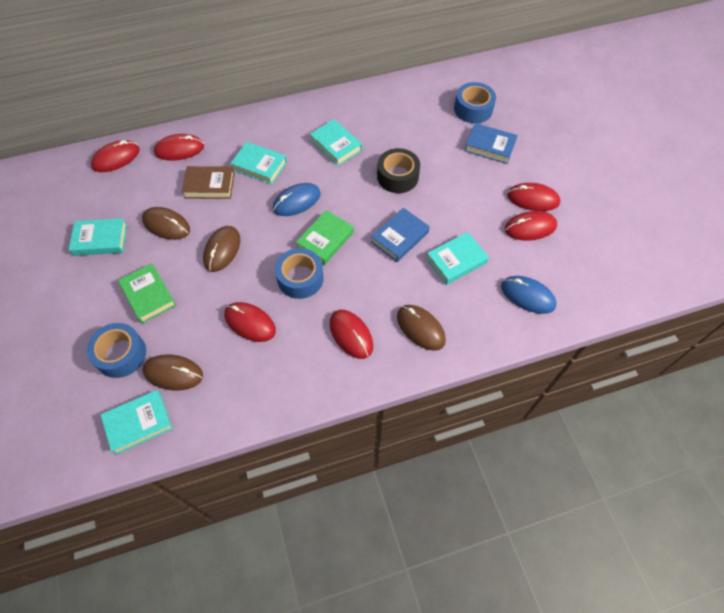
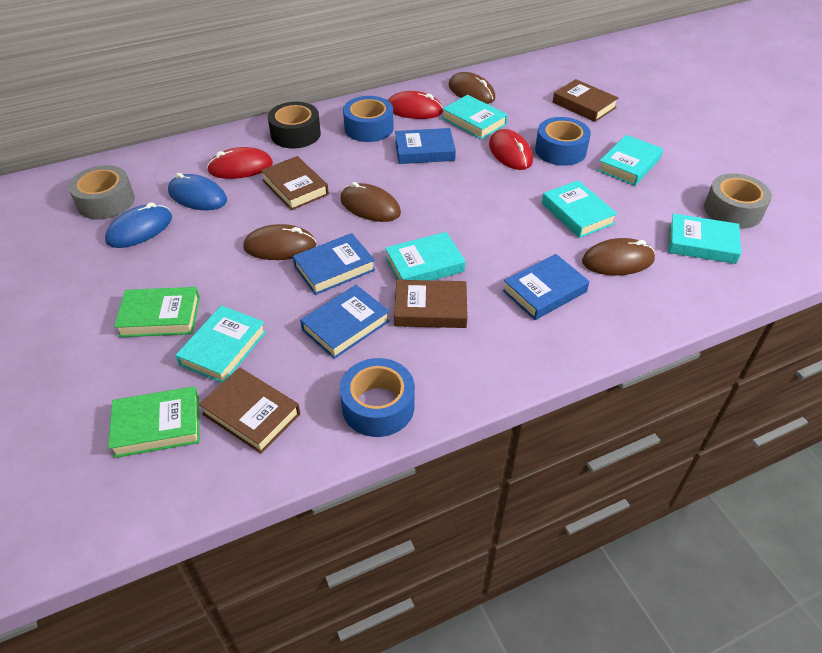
blue book: [371,208,430,262] [464,123,518,164] = 2 -> [293,233,375,295] [300,285,390,359] [395,128,456,164] [503,254,590,320] = 4
brown book: [182,166,235,199] = 1 -> [199,367,300,454] [261,156,329,210] [394,280,468,328] [553,79,619,122] = 4
grey tape: none = 0 -> [68,165,135,219] [704,173,772,229] = 2
red mouse: [91,140,140,172] [154,134,204,161] [224,302,276,342] [329,310,373,359] [505,211,557,241] [507,183,560,211] = 6 -> [207,147,273,179] [388,91,443,119] [489,129,533,170] = 3
turquoise book: [69,218,127,256] [100,390,173,455] [230,142,287,185] [310,119,362,166] [426,232,489,285] = 5 -> [176,305,266,383] [385,232,465,280] [442,95,508,140] [542,180,618,238] [597,135,663,186] [668,214,741,264] = 6

